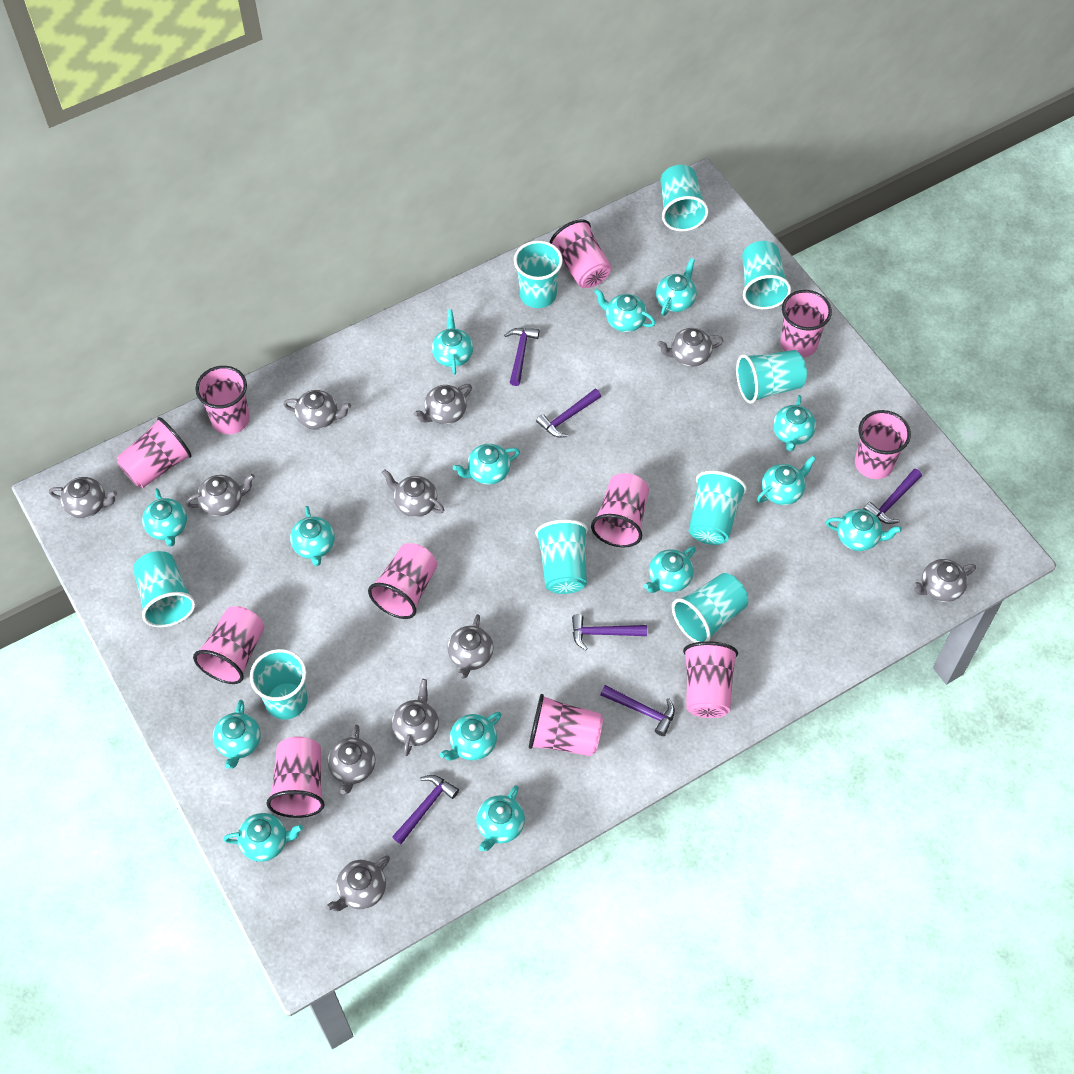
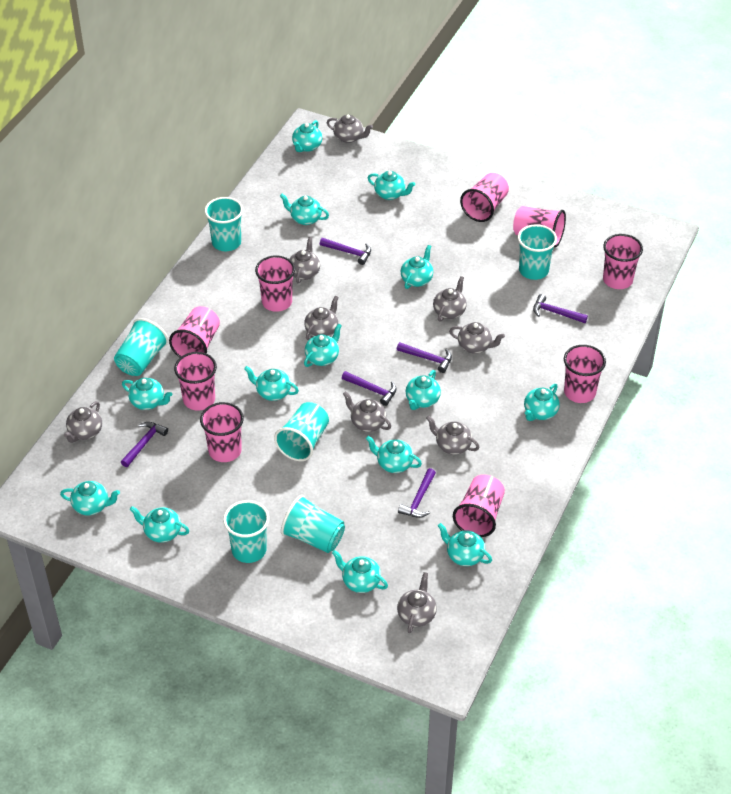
grey teapot: [49,477,117,518] [186,474,255,516] [283,390,351,430] [326,856,390,911] [328,725,375,794] [382,469,444,517] [392,679,439,756] [413,384,472,425] [447,614,494,679] [657,328,723,367] [912,559,976,602] = 11 -> [64,401,102,443] [289,237,320,284] [304,296,339,340] [327,115,373,143] [343,391,391,432] [397,572,437,633] [426,416,480,455] [433,276,467,322] [449,322,505,354] = 9
pink cup: [117,417,192,488] [193,606,264,684] [195,366,250,434] [266,736,325,818] [368,543,437,619] [529,694,603,756] [549,219,611,288] [591,473,649,547] [683,641,738,718] [780,290,832,358] [855,410,911,479] = 11 -> [169,306,220,357] [174,352,217,411] [200,402,244,462] [255,255,295,312] [453,475,505,537] [460,173,509,222] [513,206,566,247] [564,345,606,403] [603,234,643,289] = 9
turquoise cup: [133,551,195,627] [250,649,308,720] [514,241,563,308] [536,519,588,594] [661,165,709,231] [672,573,748,643] [689,471,747,545] [736,350,807,404] [742,241,791,309] = 9 -> [114,318,168,376] [205,197,243,251] [223,500,269,563] [274,402,329,461] [281,495,345,553] [518,224,557,280] = 6

